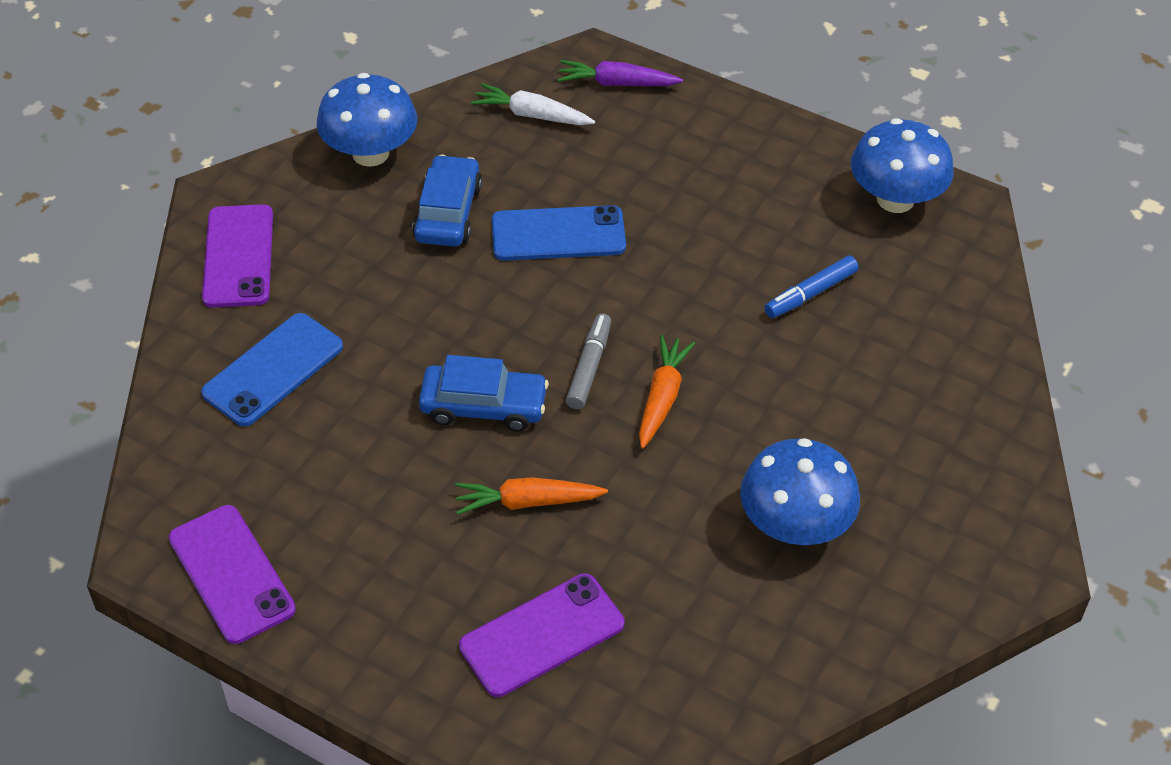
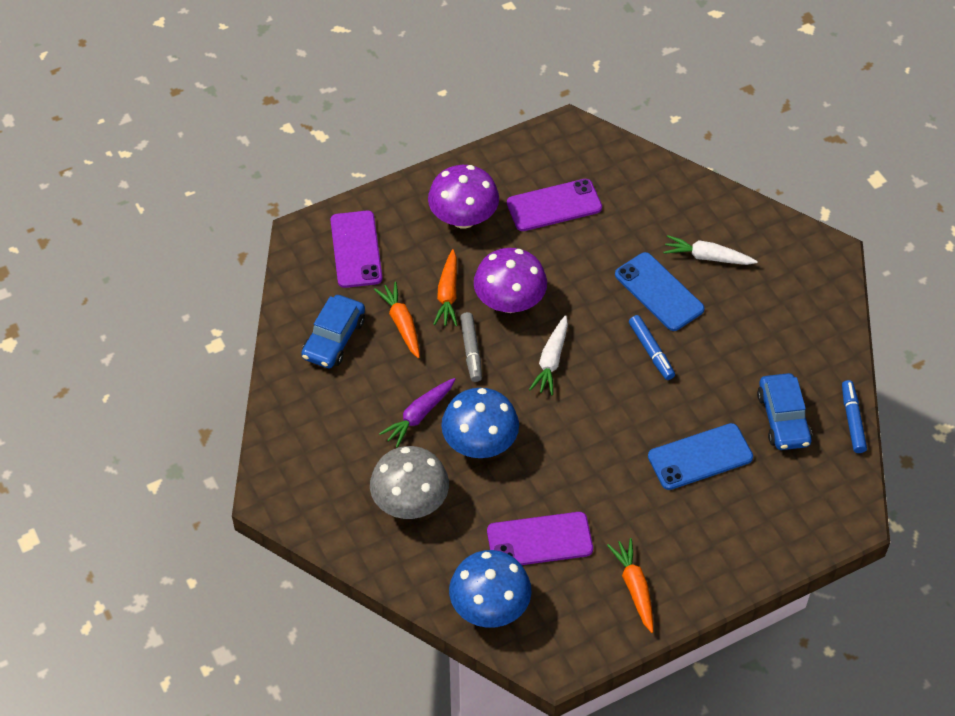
blue marker: [765,255,859,318] = 1 -> [629,315,675,380] [842,380,867,453] = 2
blue mushroom: [317,73,417,167] [740,438,860,545] [851,118,954,213] = 3 -> [441,388,519,458] [449,550,532,628] = 2
grey mushroom: none = 0 -> [370,446,449,519] = 1
orange carrot: [455,477,608,515] [639,335,695,449] = 2 -> [374,282,420,358] [433,249,458,326] [607,538,653,633] = 3
purple mushroom: none = 0 -> [428,165,499,229] [474,248,547,313] = 2
white carrot: [471,83,595,125] = 1 -> [529,315,568,395] [663,235,758,265] = 2

